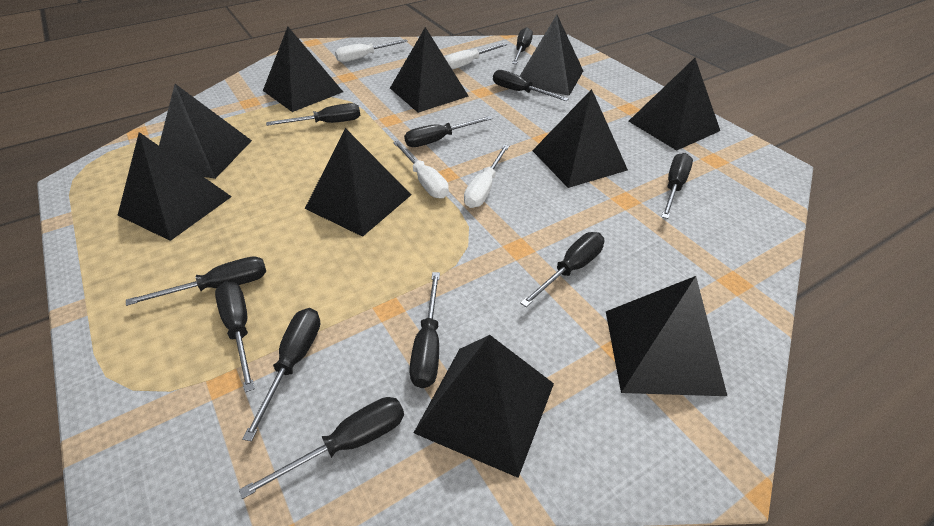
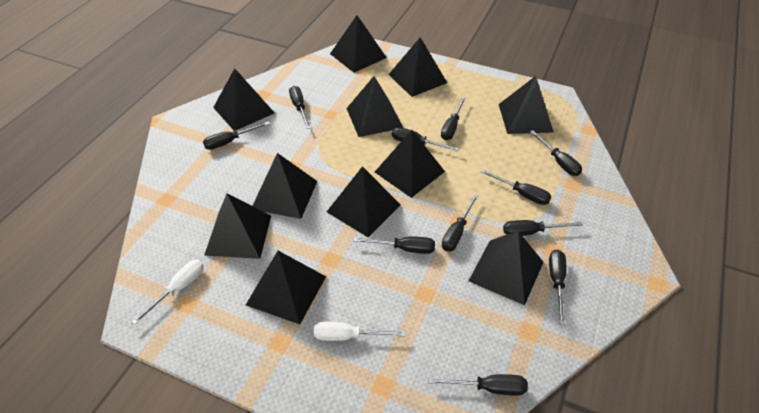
black pyramid: [118,132,232,241] [159,84,252,179] [263,27,343,112] [305,128,411,237] [390,27,469,113] [414,335,554,478] [520,15,583,96] [532,89,628,188] [606,276,727,396] [628,58,720,150] = 10 -> [204,194,271,259] [213,68,274,130] [246,251,326,325] [253,153,318,219] [327,166,401,237] [330,15,387,73] [346,76,403,137] [375,130,445,198] [388,38,447,97] [469,231,544,305] [499,76,554,134] = 11
white screwdriver: [335,39,408,62] [393,141,449,199] [445,43,507,70] [464,145,509,208] = 4 -> [132,260,204,325] [313,322,406,341] = 2

